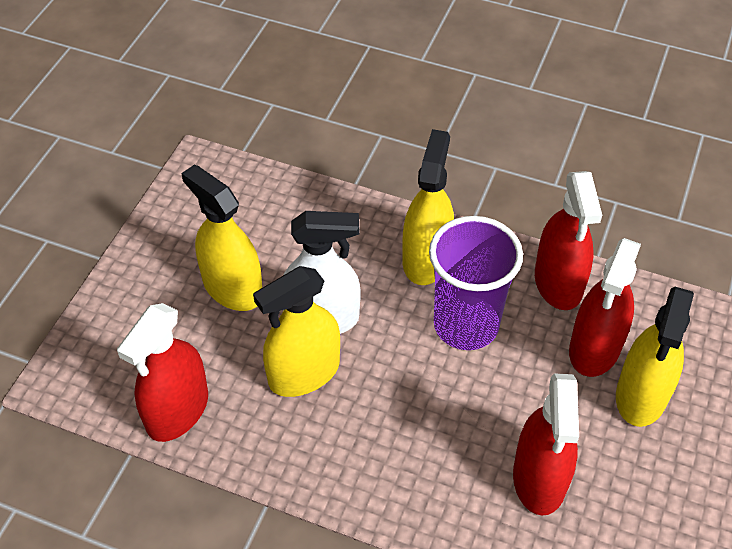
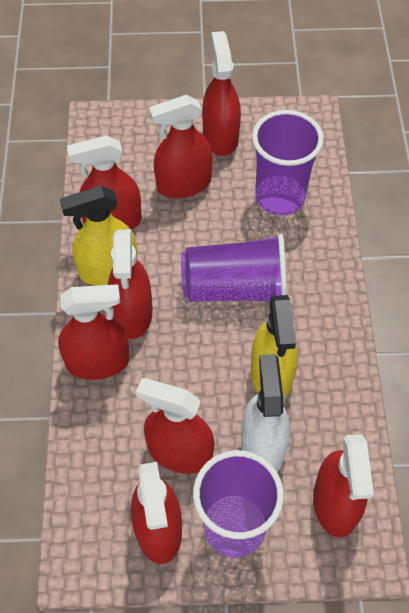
purple cup: [429,216,523,350] = 1 -> [181,234,287,302] [193,450,284,558] [252,110,324,215] = 3
red spray bottle: [117,303,208,442] [513,373,579,515] [535,171,602,310] [569,238,641,377] = 4 -> [58,284,130,380] [67,135,142,230] [108,229,153,339] [131,462,182,564] [136,378,215,474] [149,95,213,198] [202,31,241,156] [313,434,374,538] = 8
yellow spray bottle: [181,165,262,311] [253,266,340,397] [403,129,454,285] [616,287,694,427] = 4 -> [60,186,137,286] [251,295,298,399] = 2

